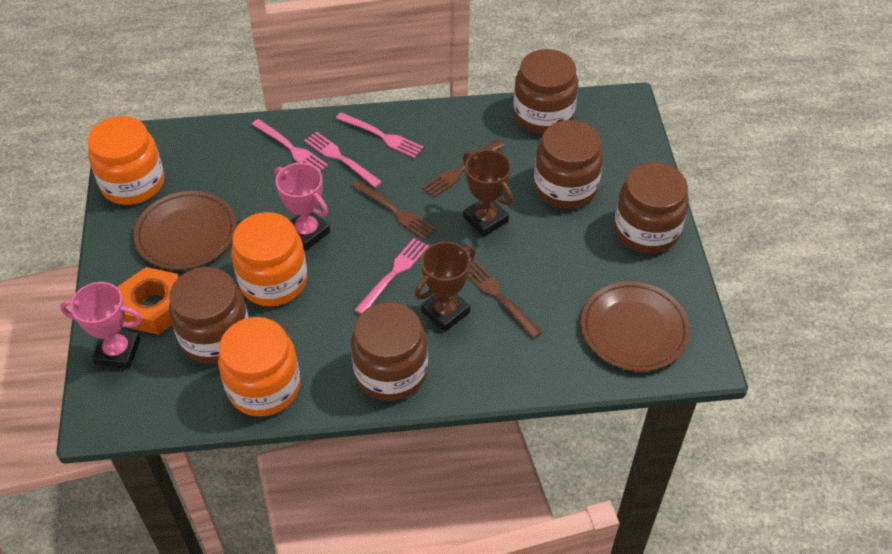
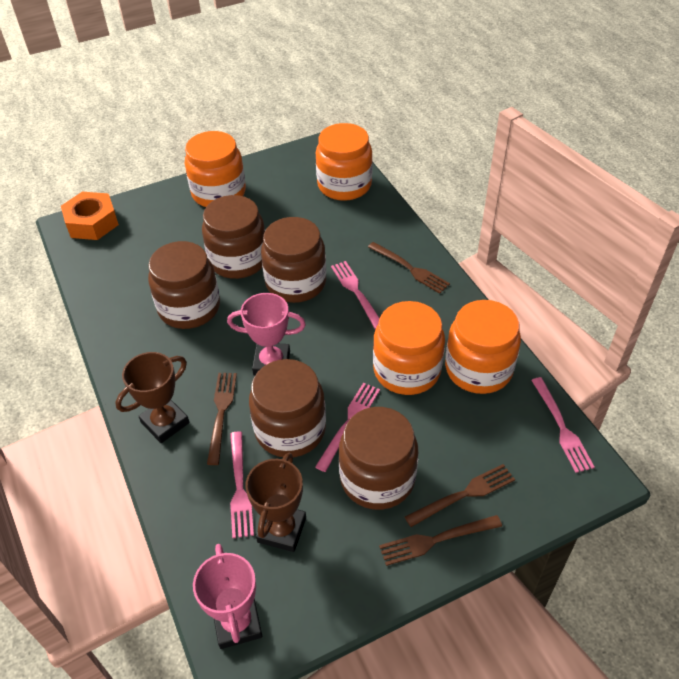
brown fork: [351,180,436,240] [422,140,504,198] [468,261,542,339] = 3 -> [207,373,237,465] [368,242,450,294] [379,515,502,566] [405,464,515,527] = 4
brown plate: [134,191,236,270] [581,281,690,372] = 2 -> none = 0
orange jar: [88,116,164,205] [218,317,300,417] [231,212,307,306] = 3 -> [185,131,246,207] [316,123,373,201] [373,301,445,395] [445,300,521,394] = 4

